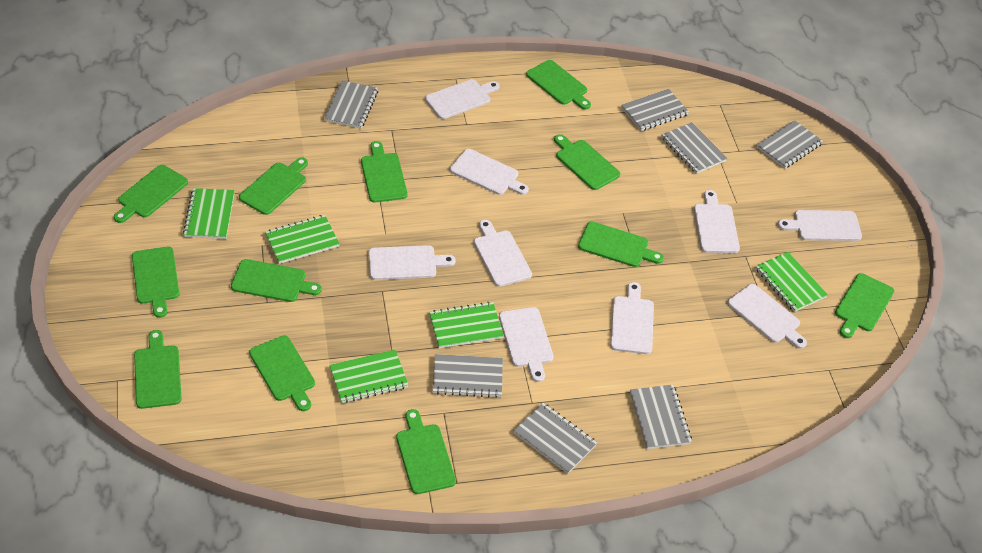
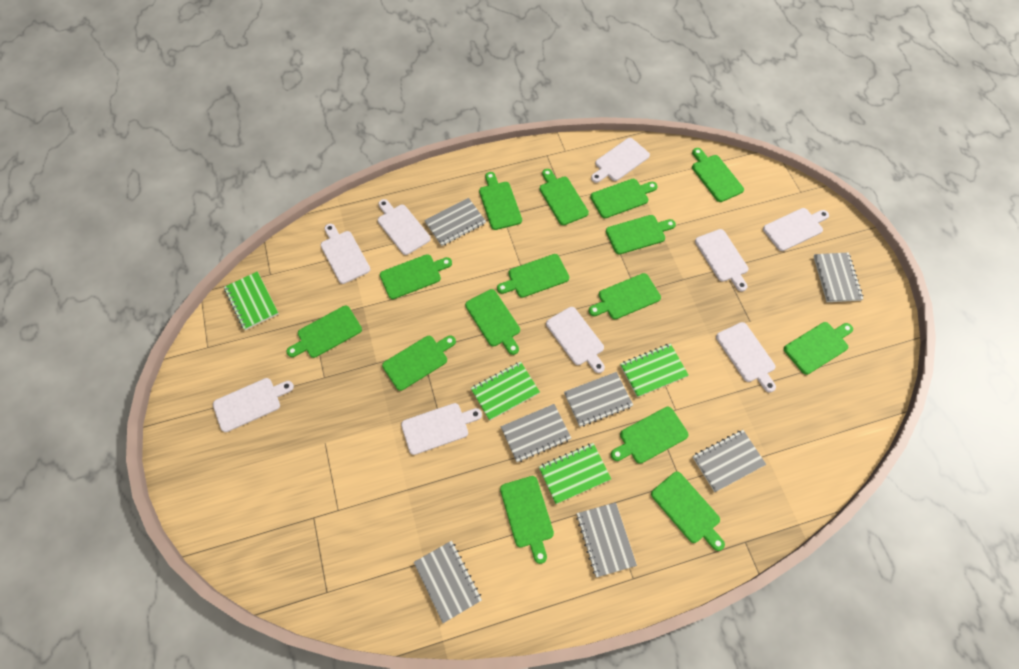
green cutting board: [114,165,188,223] [132,247,180,318] [134,330,181,409] [231,259,322,302] [239,157,308,215] [249,335,315,411] [361,141,408,203] [396,409,456,494] [526,60,591,109] [554,134,620,190] [578,221,664,267] [835,273,894,338] = 12 -> [286,306,362,358] [380,254,452,299] [382,335,456,391] [465,289,520,355] [479,172,522,230] [497,254,569,298] [500,476,554,564] [540,169,589,225] [589,273,661,319] [590,179,657,218] [606,215,676,254] [611,407,689,464] [651,471,725,551] [692,148,744,202] [784,322,853,375] = 15
green notebook: [183,188,235,239] [265,215,340,264] [329,350,408,403] [429,302,504,348] [756,252,828,312] = 5 -> [224,271,279,330] [471,361,540,421] [539,443,611,504] [620,343,689,397] = 4

